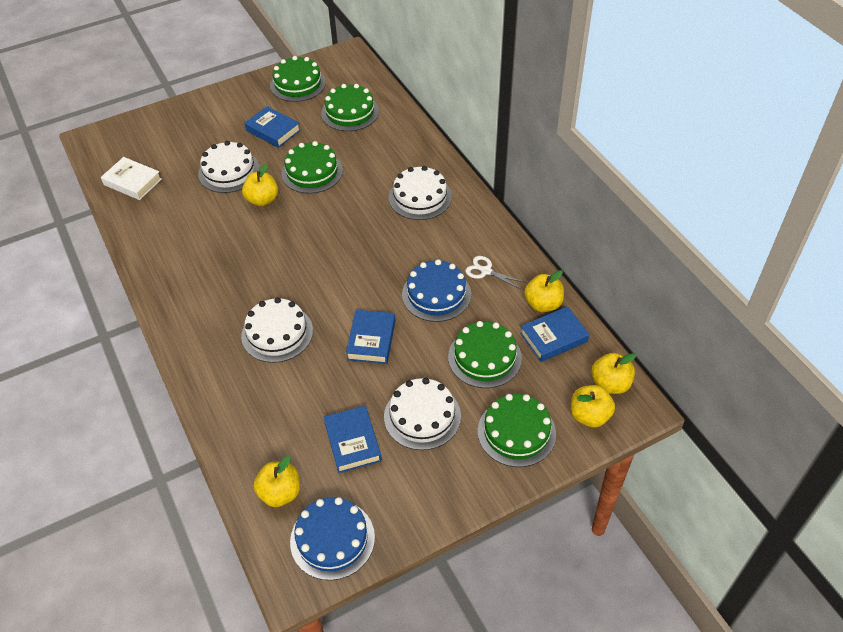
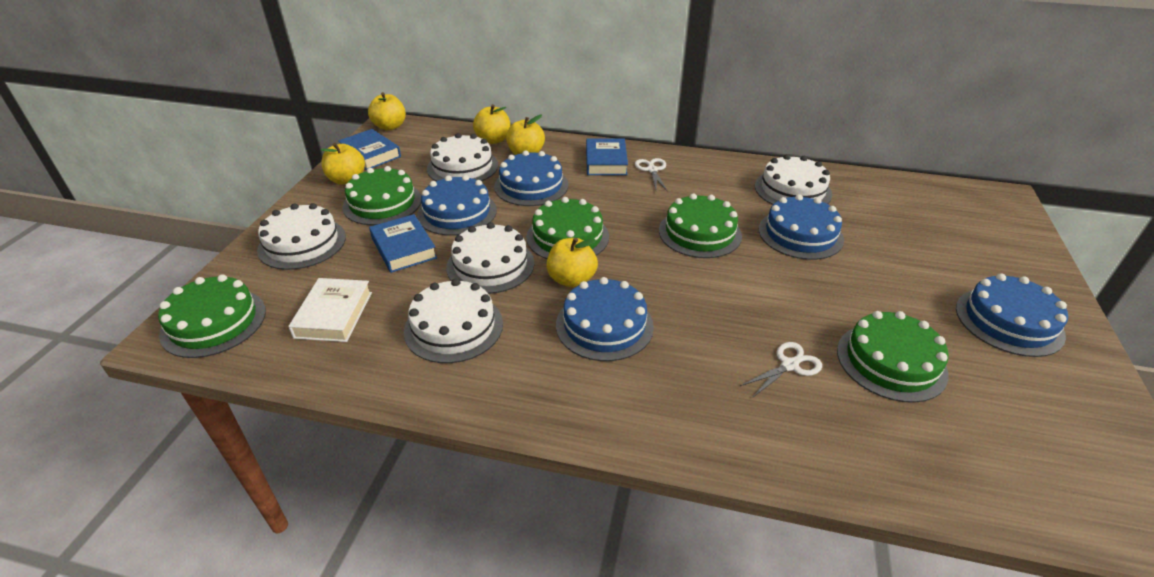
blue book: [245,106,301,148] [324,406,382,473] [346,310,395,364] [520,306,589,362] = 4 -> [338,129,401,170] [369,214,437,273] [586,138,628,175] = 3
blue cake: [290,497,375,580] [402,259,471,322] = 2 -> [417,175,497,236] [494,150,568,206] [556,277,654,361] [759,194,844,260] [956,273,1068,357] = 5
white cake: [198,141,260,193] [241,297,313,363] [384,378,461,450] [389,166,452,220] = 4 -> [257,203,346,270] [404,279,503,363] [427,133,498,181] [446,222,535,294] [755,154,832,205] = 5
white scissors: [465,256,524,289] = 1 -> [635,158,668,192] [740,342,822,398] = 2

